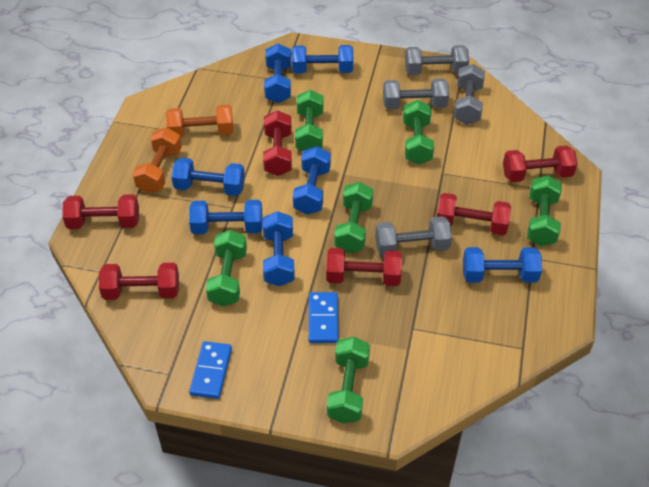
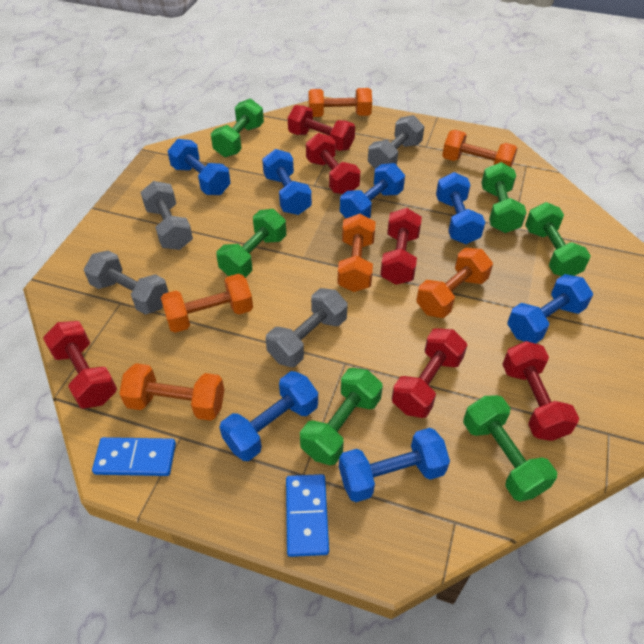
orange dumbbell: [133,127,182,193] [166,105,233,138] = 2 -> [119,363,225,421] [161,274,253,333] [308,88,372,117] [337,214,375,292] [416,248,493,318] [442,130,518,167] = 6

